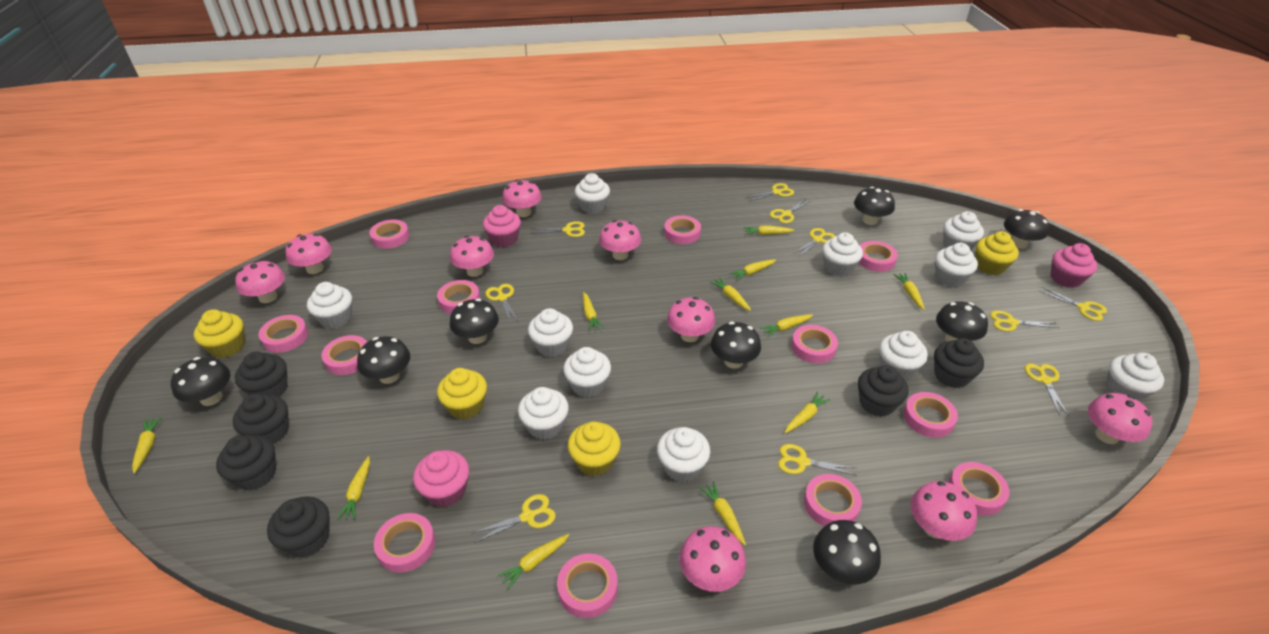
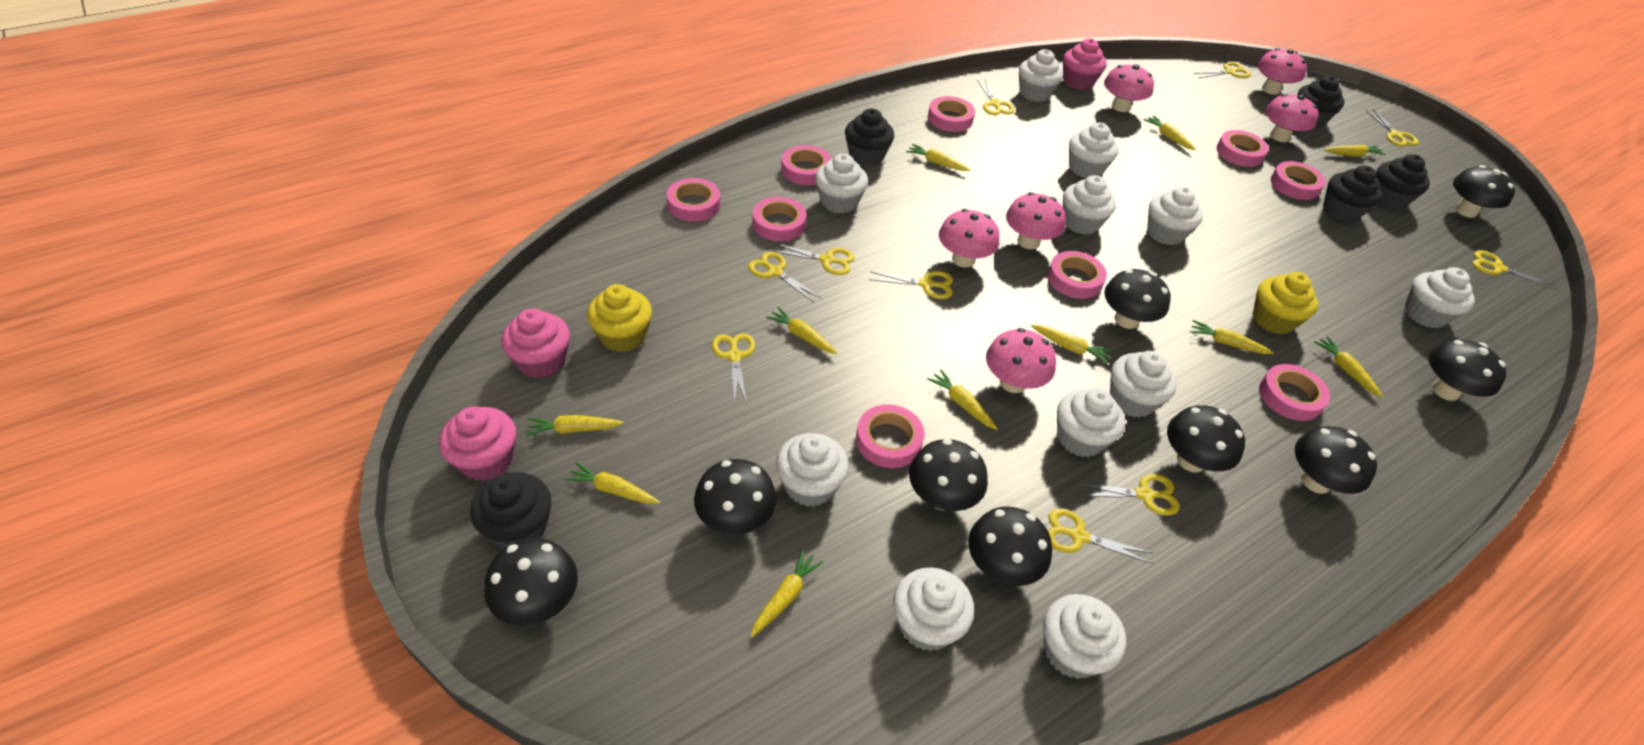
black cupcake: [216,435,276,491] [233,393,289,444] [235,352,287,397] [267,496,330,558] [858,365,909,417] [934,338,984,388] = 6 -> [470,472,552,549] [845,109,894,166] [1297,76,1345,128] [1323,165,1382,222] [1376,154,1430,210] = 5
black mushroom: [171,357,230,406] [357,336,410,384] [450,299,499,344] [711,322,761,369] [813,520,881,585] [854,187,895,225] [936,301,988,342] [1004,209,1049,249] = 8 -> [484,538,578,626] [694,459,777,535] [909,439,988,511] [968,506,1052,586] [1104,269,1171,329] [1167,405,1245,473] [1295,426,1377,494] [1429,339,1506,401] [1453,165,1515,218] = 9
pink mushroom: [235,260,285,303] [285,234,332,274] [450,236,494,277] [502,180,542,217] [599,220,641,260] [667,297,715,342] [679,526,746,592] [910,481,977,541] [1088,393,1153,444] = 9 -> [939,209,999,267] [986,328,1056,393] [1006,192,1066,249] [1104,64,1154,112] [1257,48,1307,95] [1265,94,1319,142] = 6
pink tape: [259,315,308,353] [321,335,367,375] [369,220,409,249] [374,513,436,573] [437,280,480,314] [557,553,618,618] [664,216,701,244] [791,325,838,364] [804,474,862,526] [859,241,898,272] [903,392,958,438] [948,462,1010,515] = 12 -> [666,178,720,222] [753,197,807,242] [781,145,831,185] [856,404,925,468] [928,96,975,132] [1048,251,1107,299] [1217,130,1269,167] [1259,364,1330,421] [1271,161,1326,200] = 9
yellow cupcake: [194,309,245,358] [437,368,487,419] [568,422,621,476] [976,231,1019,275] = 4 -> [587,284,652,352] [1253,272,1318,334] = 2

